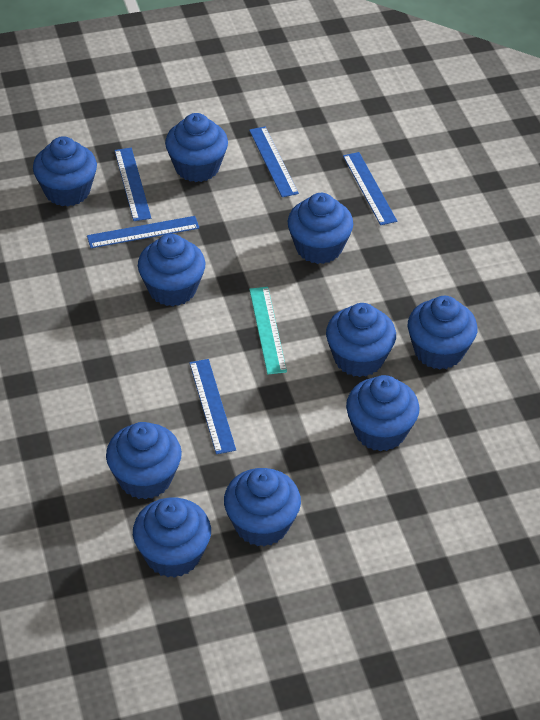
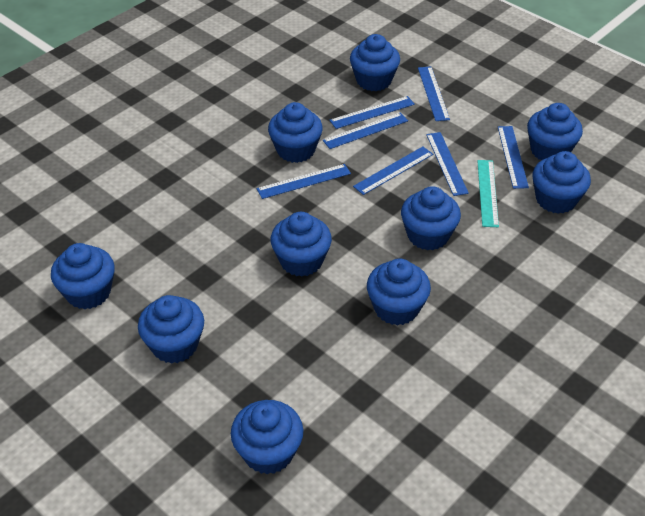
blue ruler: [87,216,199,248] [114,148,151,221] [189,359,236,454] [249,127,299,197] [343,152,397,225] = 5 -> [257,164,351,199] [323,113,408,149] [329,96,415,129] [353,147,433,195] [418,66,450,121] [426,132,469,196] [498,126,529,189] = 7

